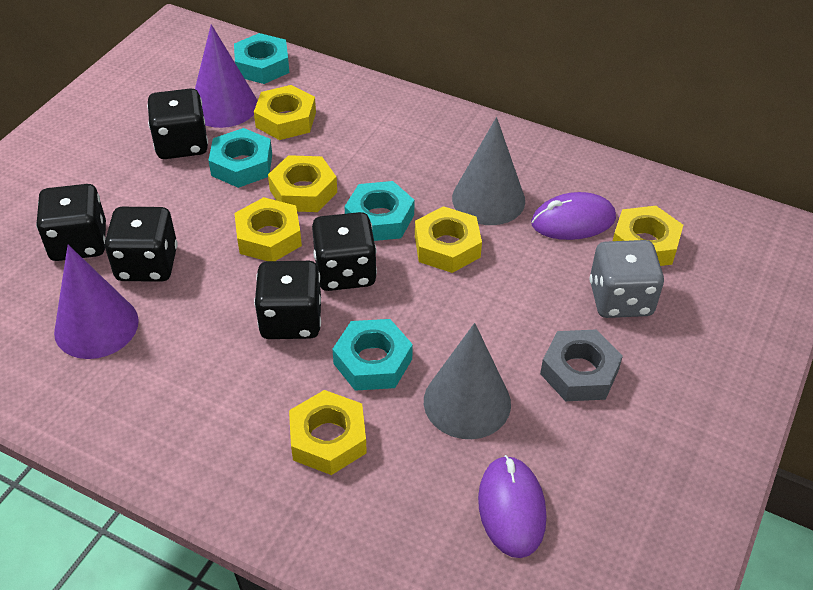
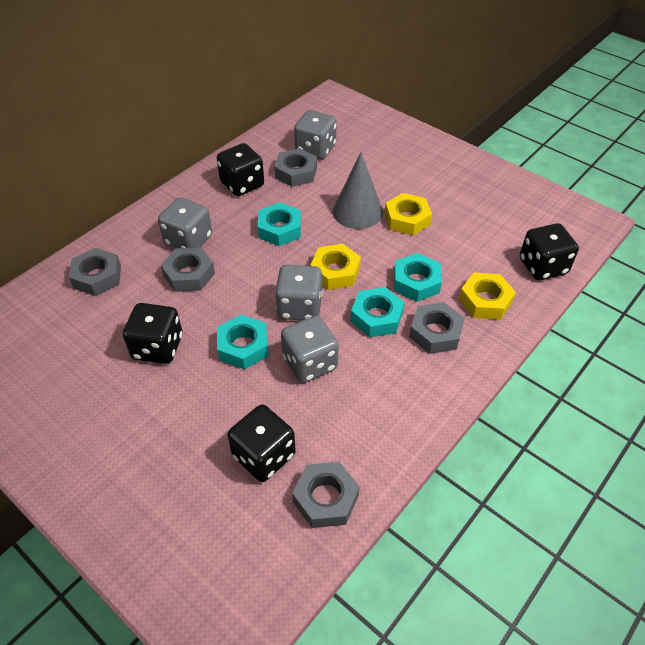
black dice: [36,184,106,261] [105,207,178,282] [147,88,208,159] [254,261,321,339] [312,212,377,291] = 5 -> [123,303,182,364] [217,143,264,196] [228,405,296,482] [520,223,579,280] = 4
grey cone: [424,323,511,439] [452,117,525,225] = 2 -> [333,153,383,229] = 1
grey dice: [590,240,664,318] = 1 -> [158,197,212,248] [275,265,323,321] [281,316,339,383] [294,110,337,159] = 4
grey nut: [540,330,623,401] = 1 -> [69,248,121,296] [161,247,215,292] [274,148,317,187] [292,462,360,528] [409,302,465,354] = 5
purple cone: [54,245,139,359] [195,24,257,128] = 2 -> none = 0
purple mouse: [478,455,546,558] [531,192,616,240] = 2 -> none = 0
yellow nut: [234,197,302,261] [254,85,316,140] [268,155,337,212] [289,390,367,475] [415,206,482,273] [613,206,683,266] = 6 -> [310,244,361,290] [385,193,432,235] [459,272,516,320] = 3

